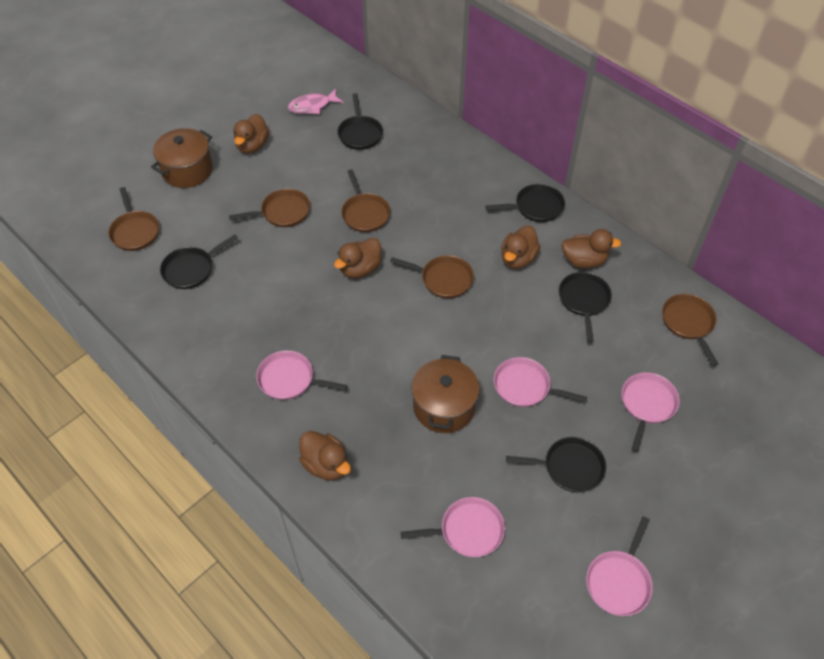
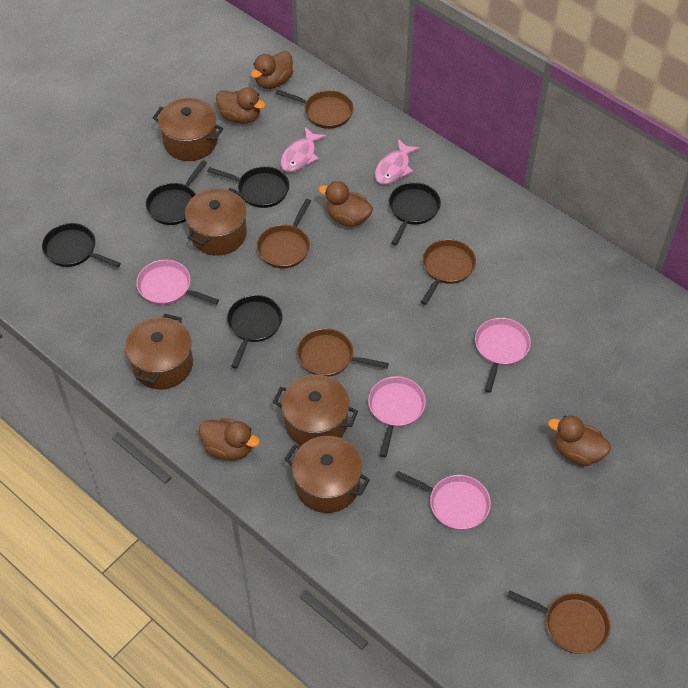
brown pot: [151,128,213,188] [411,355,480,433] = 2 -> [125,314,193,390] [153,98,224,161] [185,188,247,256] [273,374,358,446] [285,436,370,513] = 5
pink fish: [288,89,343,114] = 1 -> [281,127,326,172] [375,139,420,185] = 2
pink pan: [256,351,347,400] [401,497,505,557] [494,357,587,407] [586,516,653,616] [622,372,680,452] = 5 -> [136,260,219,305] [368,376,426,457] [395,471,491,530] [475,318,531,393] = 4

